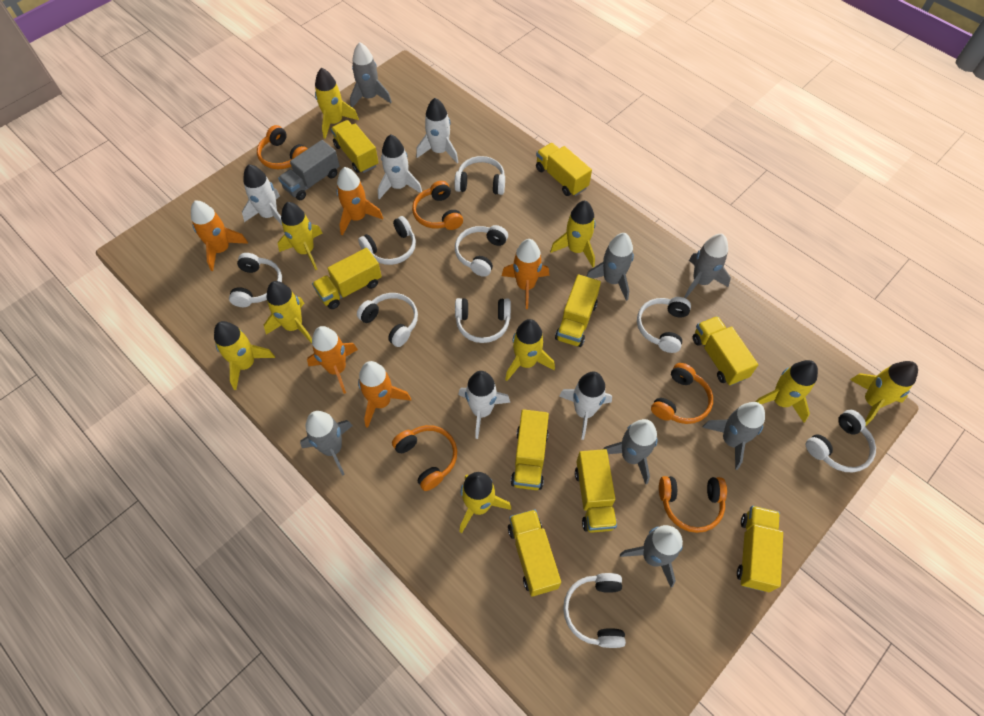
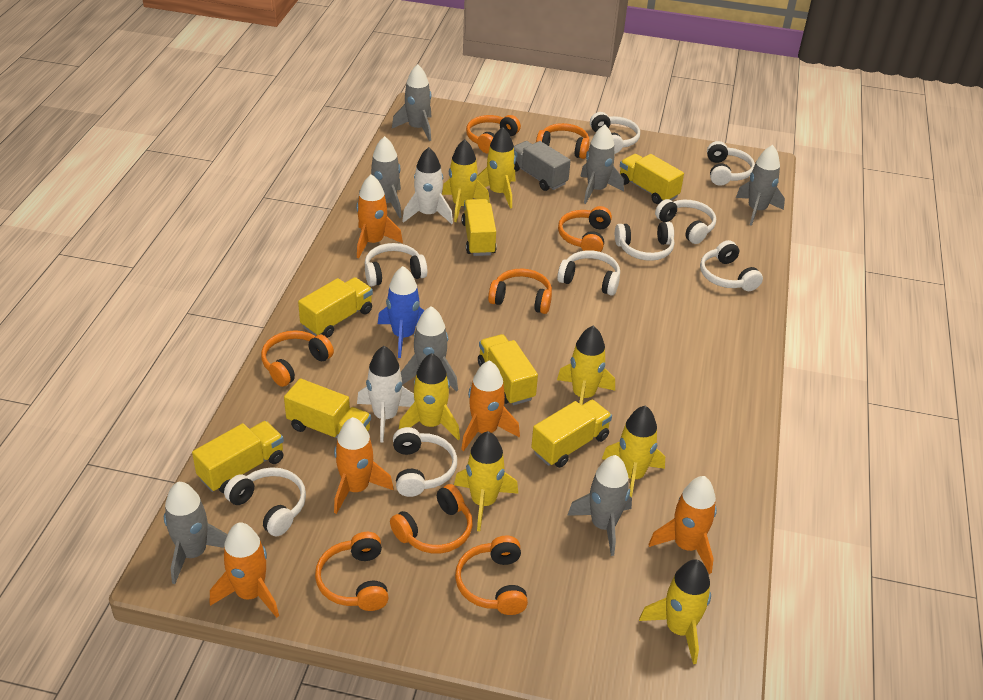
blue rocket: none = 0 -> [378,266,425,358] = 1
orange headphones: [257,125,308,169] [392,425,457,491] [412,181,463,230] [651,363,713,424] [659,476,727,533] = 5 -> [261,330,334,387] [315,532,389,611] [390,484,473,554] [455,536,528,615] [466,115,521,154] [488,268,552,314] [536,123,589,159] [558,206,612,252] = 8
white rocket: [242,164,282,225] [378,134,422,199] [416,98,459,164] [458,371,510,439] [559,371,612,440] = 5 -> [357,346,415,442] [402,147,453,224] = 2
yellow rocket: [214,321,275,390] [264,281,312,343] [278,202,322,270] [315,68,359,139] [460,472,511,533] [505,319,555,381] [550,201,596,267] [755,360,818,422] [850,361,918,425] = 9 -> [399,353,460,440] [442,139,490,222] [454,431,518,531] [477,127,516,208] [557,326,615,405] [602,406,665,497] [639,559,711,664] = 7
yellow truck: [312,248,382,309] [331,120,379,173] [508,509,561,597] [511,409,549,490] [536,143,592,196] [555,274,601,347] [575,449,617,533] [693,316,758,386] [737,506,783,592] = 9 -> [192,421,284,493] [284,378,371,438] [298,277,373,338] [461,199,497,256] [478,334,538,405] [531,400,612,468] [620,154,684,204] = 7

